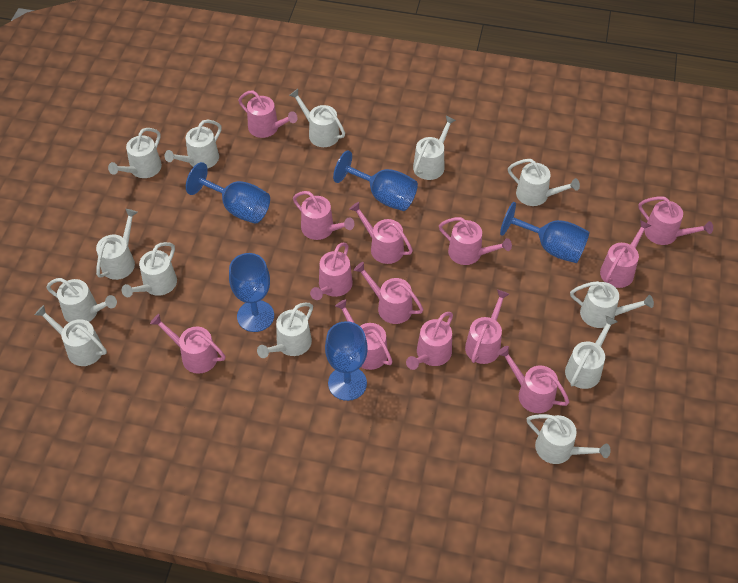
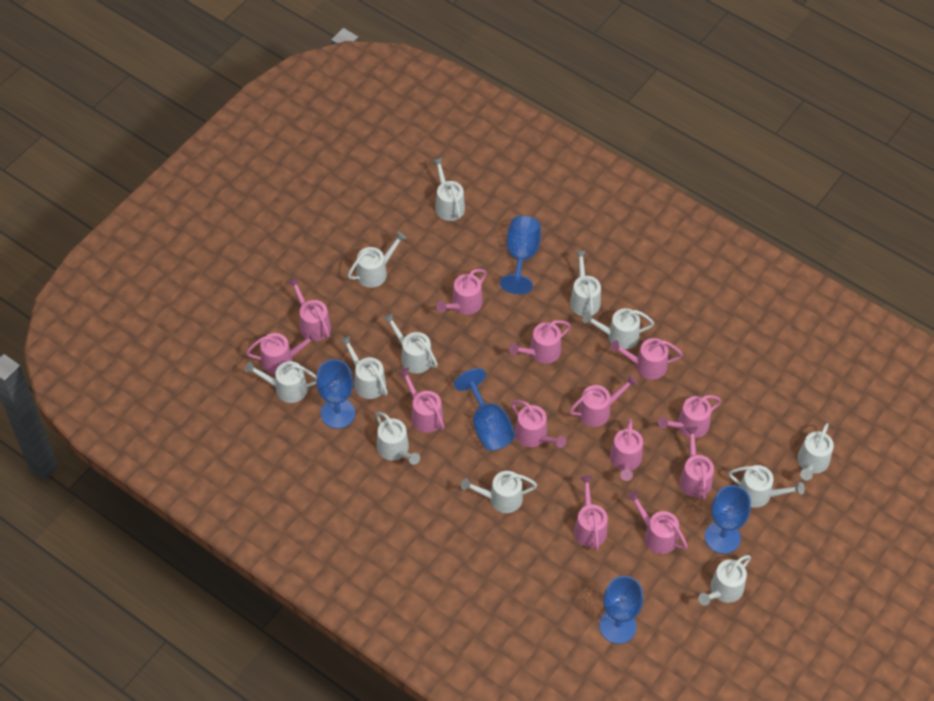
white watering can: [35,305,107,366] [46,278,117,323] [96,209,138,280] [108,128,162,178] [122,242,177,297] [164,120,222,168] [257,303,313,358] [289,89,345,147] [413,116,456,180] [508,159,580,206] [527,414,611,464] [565,316,618,389] [570,281,654,328] = 13 -> [245,361,317,403] [340,336,388,399] [348,231,407,288] [375,412,420,465] [383,313,438,373] [432,158,465,221] [461,471,537,513] [570,250,601,317] [582,308,654,349] [698,555,751,606] [728,465,805,508] [797,423,834,480] = 12

